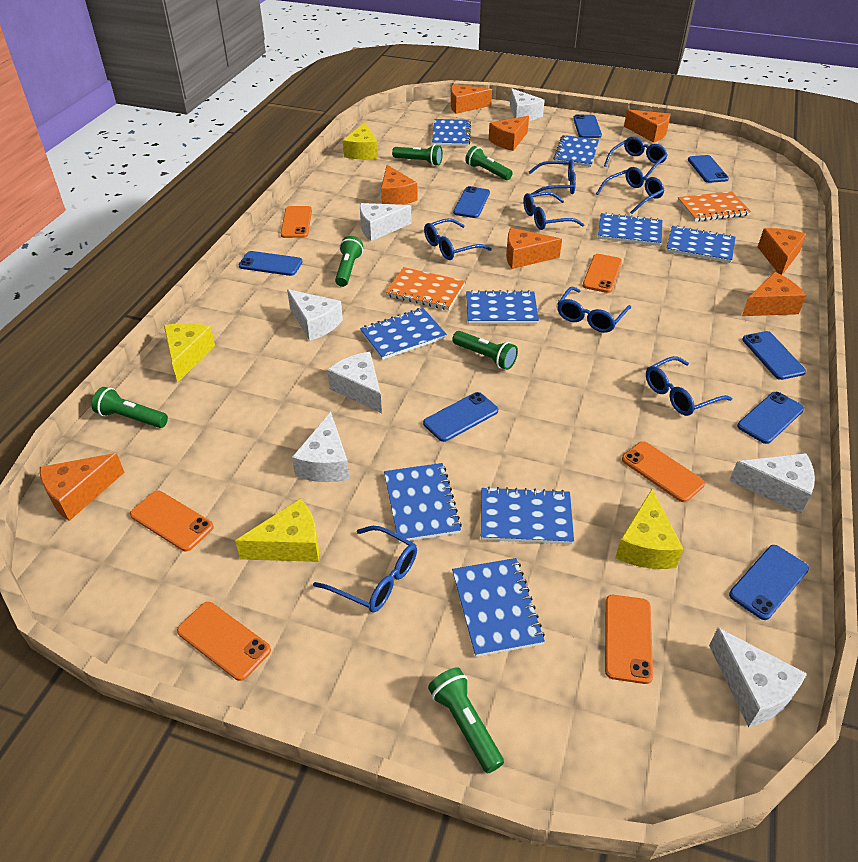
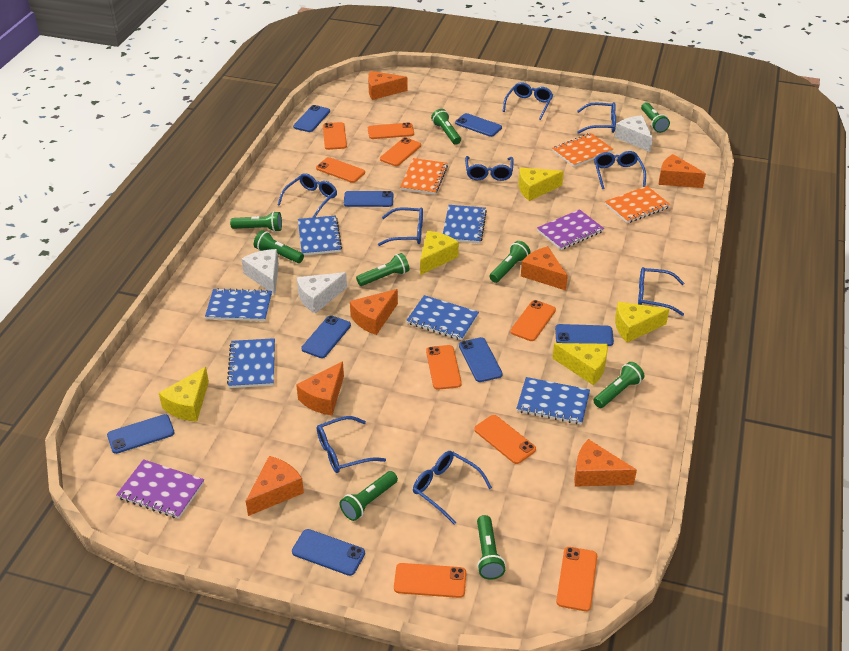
blue glasses: [313,526,417,613] [424,218,492,260] [523,192,585,230] [529,159,576,194] [557,286,631,333] [596,167,665,214] [604,136,668,180] [646,356,732,416] = 8 -> [278,173,337,218] [317,416,386,473] [378,207,423,246] [413,451,492,524] [465,156,514,181] [502,82,553,120] [577,102,616,134] [594,151,646,189] [638,267,684,316] = 9
blue notebook: [360,308,447,360] [384,463,462,543] [432,119,471,146] [452,558,545,657] [466,290,539,324] [481,486,574,544] [553,135,599,167] [598,212,662,246] [666,225,736,263] = 9 -> [205,288,272,321] [227,338,275,388] [298,215,342,255] [406,295,479,340] [443,205,487,244] [516,377,590,425] = 6
green flashlight: [92,387,168,428] [335,236,363,287] [392,144,443,166] [428,667,504,773] [452,331,518,370] [465,146,513,180] = 6 -> [230,211,282,232] [254,230,304,263] [339,471,398,521] [356,253,409,286] [431,109,461,145] [477,515,506,580] [490,241,531,283] [593,362,644,408] [641,102,670,133] = 9
orange cheese: [40,453,125,521] [381,165,418,205] [451,84,492,114] [489,116,529,151] [506,228,562,269] [624,110,671,143] [742,272,806,316] [758,228,806,275] = 8 -> [246,456,304,516] [296,361,344,415] [350,289,398,335] [368,71,408,100] [521,246,568,290] [574,439,637,487] [659,154,706,188] = 7
orange notebook: [385,267,465,310] [678,191,751,221] = 2 -> [400,158,448,195] [552,133,613,167] [605,186,671,223] = 3
orange phone: [130,491,214,551] [177,602,271,681] [280,206,312,238] [583,254,622,293] [605,595,653,684] [622,441,705,502] = 6 -> [316,157,365,183] [323,122,347,150] [368,122,414,139] [380,137,421,166] [394,563,466,598] [426,345,462,390] [474,415,536,464] [510,300,556,341] [556,547,597,611] = 9
purple notebook: none = 0 -> [116,459,204,519] [537,209,604,250] = 2
white cheese: [287,289,343,341] [292,412,349,482] [327,352,382,413] [360,203,411,241] [510,88,545,121] [709,628,807,727] [729,453,815,514] = 7 -> [241,249,279,295] [297,272,347,314] [615,115,653,152] = 3
yellow cheese: [164,323,215,382] [235,498,319,562] [343,122,378,160] [615,489,683,569] = 4 -> [159,367,209,422] [420,231,459,275] [519,168,564,201] [552,343,608,385] [615,302,669,343] = 5

